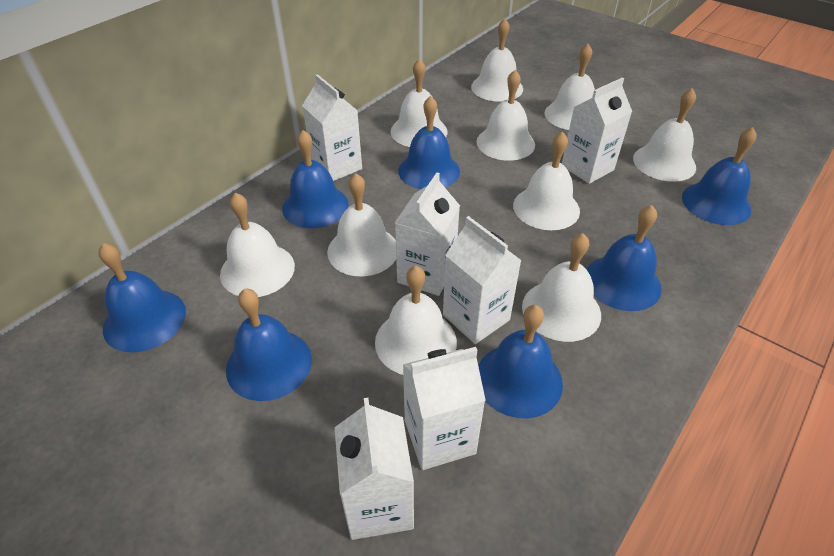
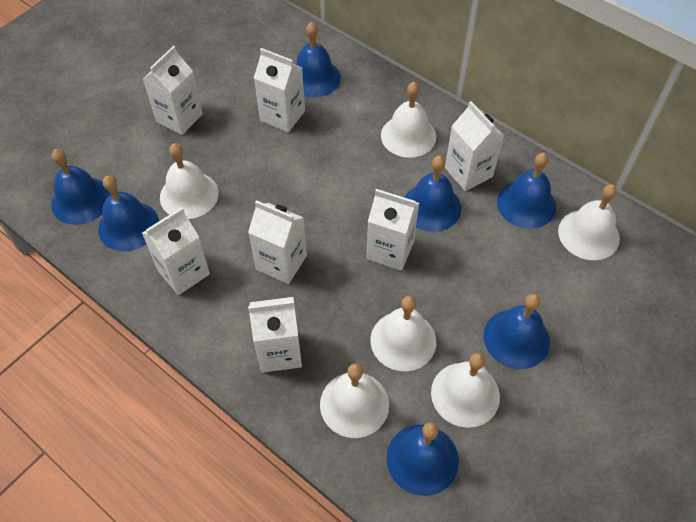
white bell: [220,192,295,297] [327,173,396,276] [375,265,457,375] [390,59,447,147] [471,18,523,102] [476,70,535,161] [513,131,580,230] [522,233,601,342] [545,44,595,130] [633,88,696,182] = 10 -> [160,143,219,219] [320,364,389,438] [370,296,436,371] [381,82,436,158] [431,353,500,428] [558,184,620,260] = 6
white carton: [302,74,362,181] [335,398,414,540] [395,173,460,296] [403,347,486,470] [443,216,522,344] [562,78,632,184] = 6 -> [142,207,210,295] [143,46,203,135] [248,200,307,284] [248,297,302,373] [254,48,305,132] [367,189,419,271] [445,101,504,191] = 7

